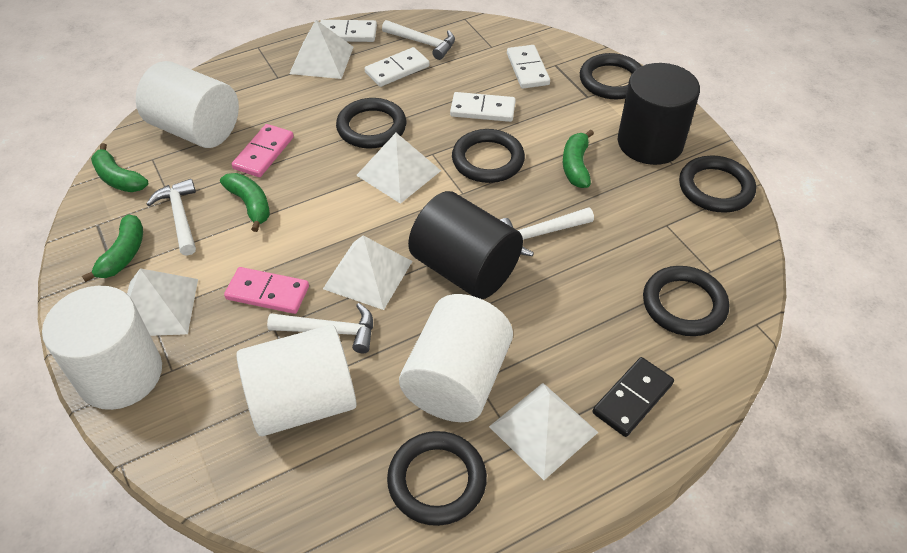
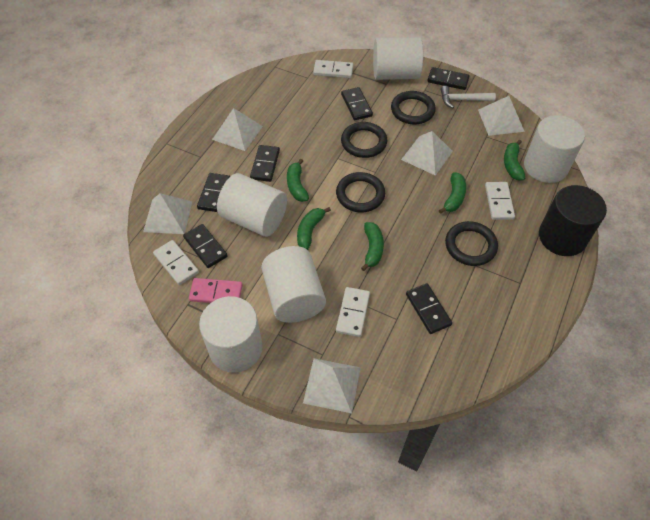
black cylinder: [408,191,523,299] [618,63,700,165] = 2 -> [539,185,607,256] = 1
black domino: [593,357,674,437] = 1 -> [183,224,228,268] [197,173,230,212] [250,145,280,182] [341,87,373,120] [406,283,452,334] [427,67,470,90] = 6
black ring: [336,98,407,149] [387,431,487,526] [452,129,525,183] [580,53,641,99] [643,266,729,336] [679,155,756,213] = 6 -> [336,172,385,212] [341,122,387,158] [391,91,436,125] [445,221,498,266] = 4
green banana: [82,215,143,282] [91,143,148,192] [220,173,270,232] [563,129,594,188] = 4 -> [287,159,309,202] [297,207,331,250] [361,222,384,271] [439,172,466,214] [504,140,525,180] = 5
pink domino: [224,267,309,314] [232,124,294,177] = 2 -> [189,278,243,303] = 1
white cylinder: [42,286,162,410] [136,61,239,148] [236,325,357,437] [399,294,513,422] = 4 -> [199,296,262,373] [217,173,287,237] [261,246,326,323] [373,37,423,80] [524,115,585,183] = 5
white hammer: [147,179,196,256] [267,303,373,353] [382,20,455,60] [501,207,594,256] = 4 -> [441,86,496,108] = 1

